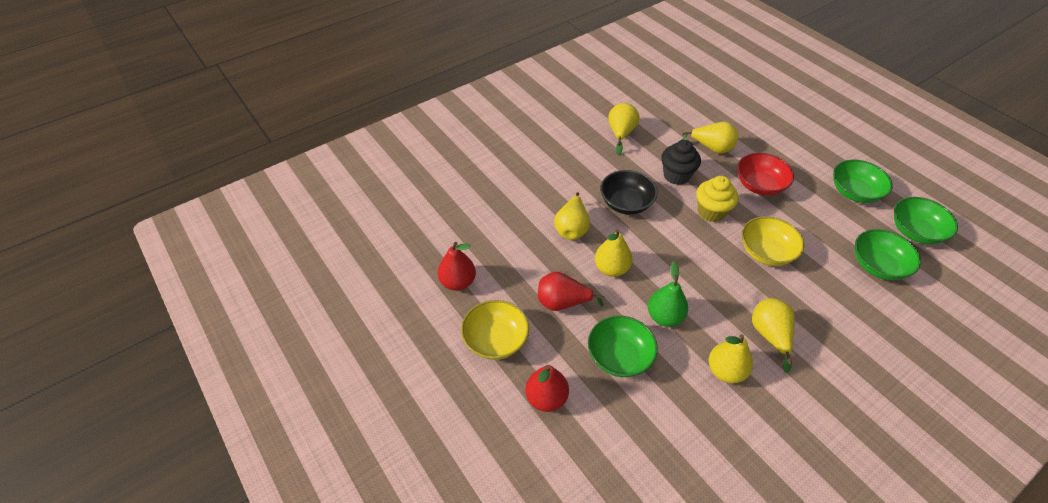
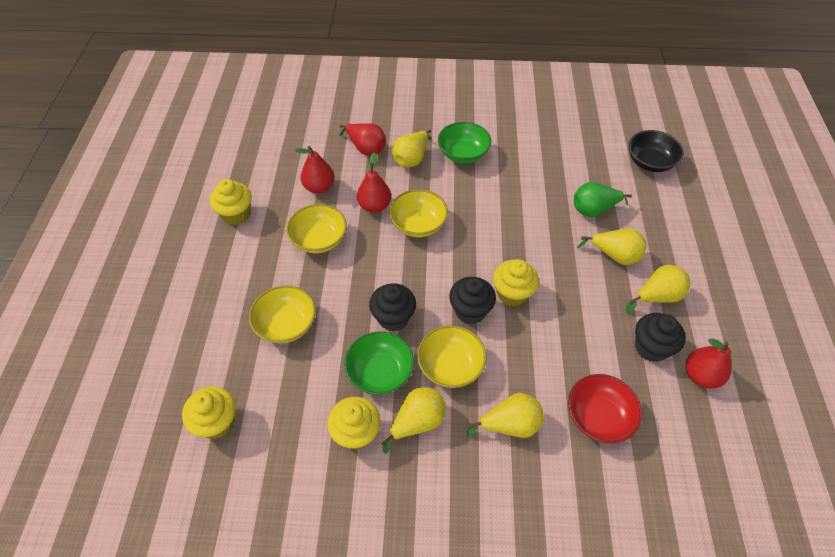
black cupcake: [661,140,701,185] = 1 -> [369,283,416,332] [449,277,496,324] [635,313,686,362] = 3
green bowl: [588,316,658,377] [833,160,893,203] [855,229,921,280] [894,197,958,244] = 4 -> [344,331,414,395] [438,122,491,163] = 2
red pear: [438,242,476,291] [525,365,569,412] [538,272,604,311] = 3 -> [295,146,335,194] [339,123,386,156] [357,152,391,213] [686,339,731,389] = 4
yellow bowl: [461,300,529,360] [742,216,805,266] = 2 -> [249,285,316,343] [287,204,347,253] [389,189,448,237] [417,325,486,388] = 4
yellow cupcake: [696,176,738,222] = 1 -> [182,386,236,439] [210,179,252,225] [327,397,381,450] [493,259,539,307] = 4
yellow pear: [554,192,590,240] [595,229,633,277] [608,103,639,155] [682,122,738,154] [709,334,753,383] [752,298,795,373] = 6 -> [382,387,446,454] [392,130,431,167] [467,393,544,438] [577,229,647,265] [626,265,690,313] = 5

